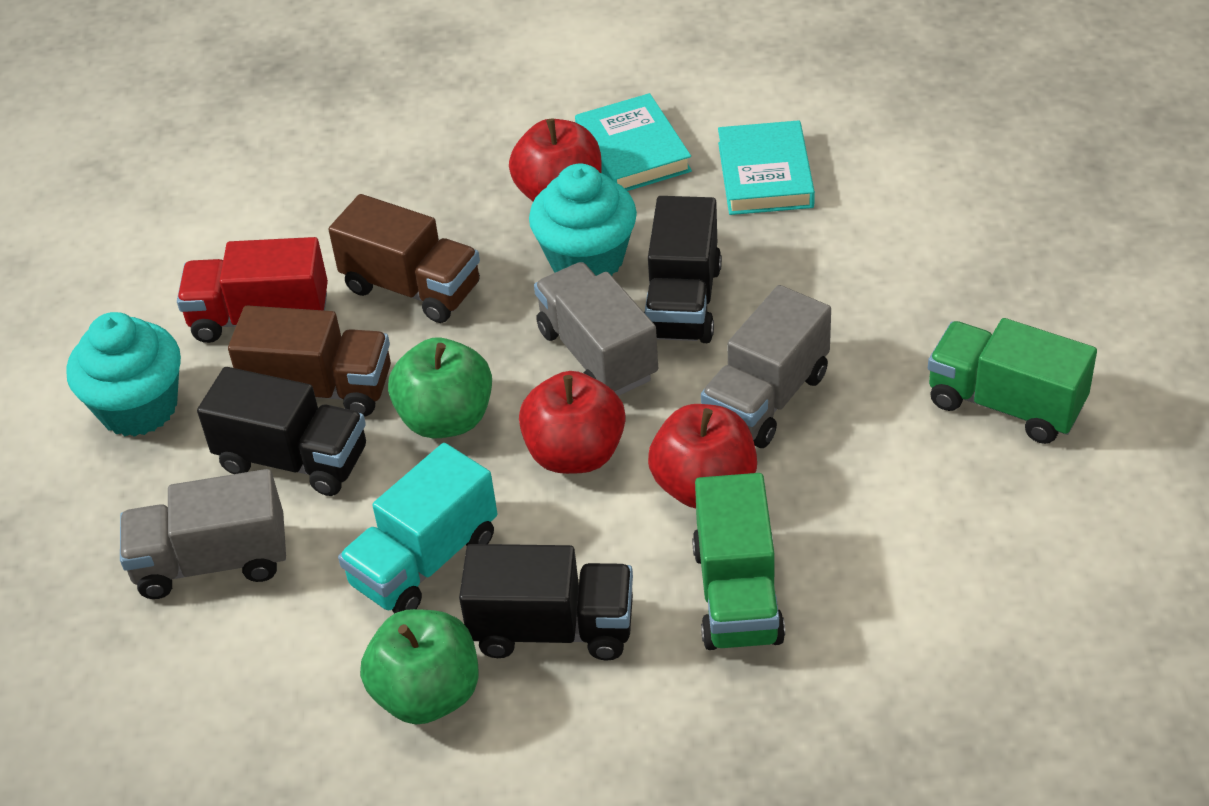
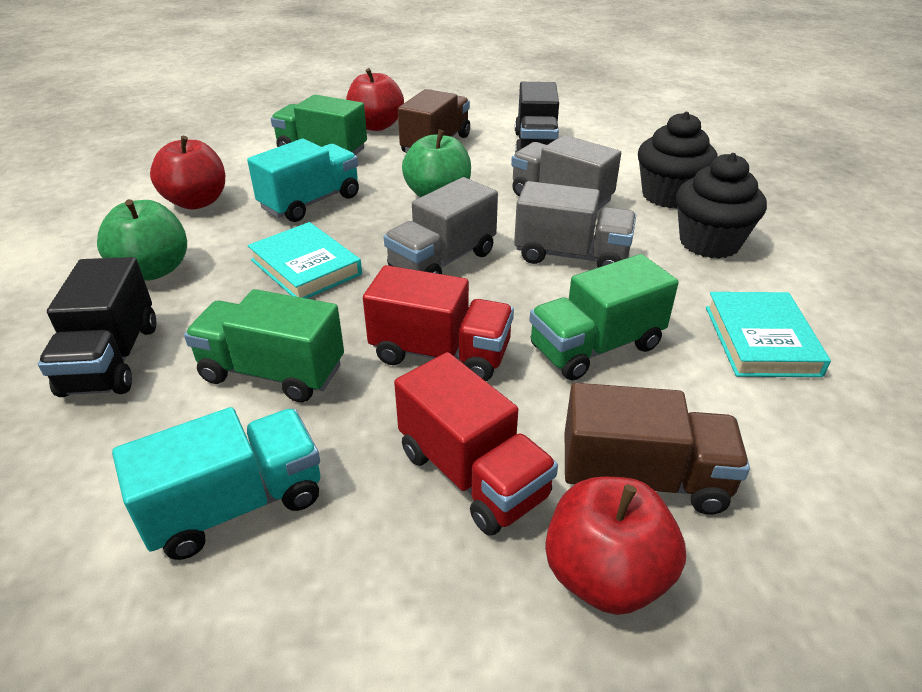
black cupcake: none = 0 -> [638,112,718,208] [676,153,767,259] = 2
black truck: [197,367,366,496] [459,544,633,661] [644,196,722,343] = 3 -> [38,257,156,397] [515,82,559,153] = 2
green truck: [692,473,785,650] [928,318,1097,444] = 2 -> [184,289,344,402] [271,95,367,155] [529,254,679,381] = 3
red truck: [177,237,328,343] = 1 -> [363,265,514,381] [394,352,558,536] = 2
turquoise cupcake: [67,312,181,437] [529,163,637,276] = 2 -> none = 0
turquoise truck: [338,443,498,614] = 1 -> [112,407,320,560] [247,139,359,222] = 2

